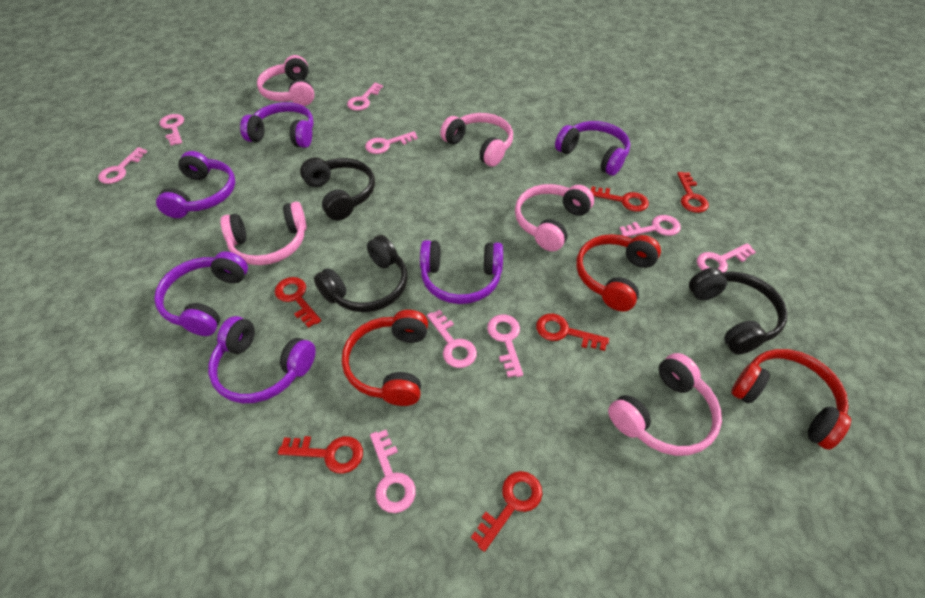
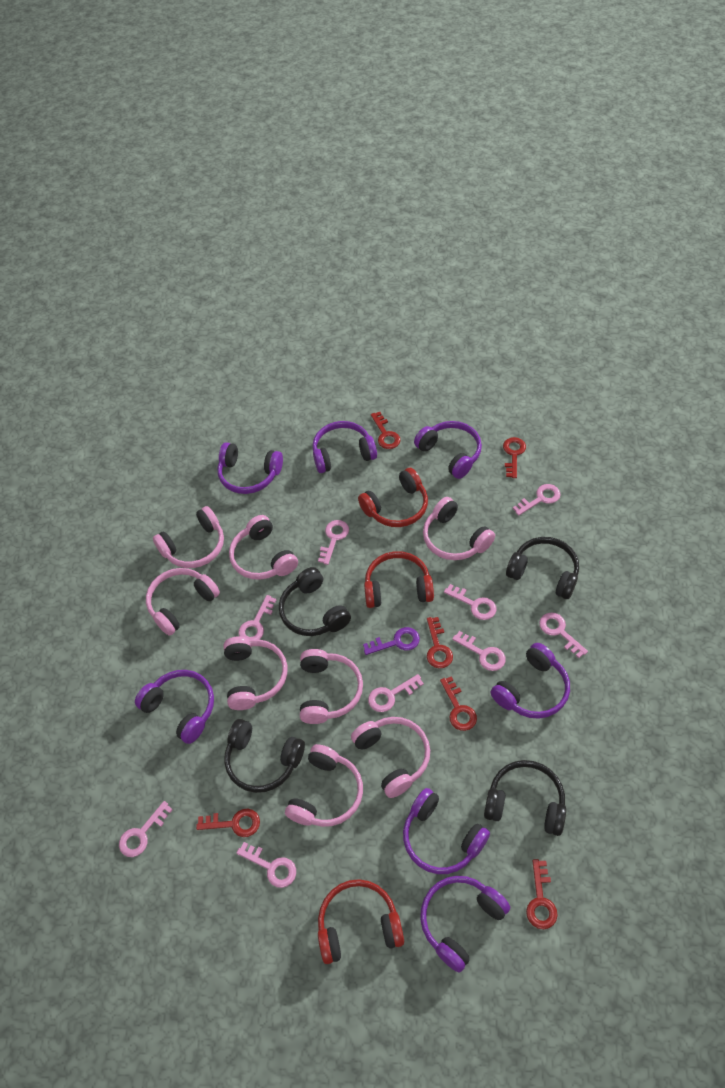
black headphones: [300,157,375,221] [314,235,407,312] [689,268,788,355] = 3 -> [224,719,305,793] [279,567,351,636] [484,760,566,836] [506,537,579,599] = 4
pink headphones: [221,202,307,265] [257,55,314,106] [440,113,513,167] [515,184,594,251] [608,353,722,456] = 5 -> [146,568,220,636] [153,506,224,568] [224,636,288,710] [229,515,298,580] [285,744,363,827] [300,649,363,724] [351,717,430,798] [423,497,495,560] = 8
purple headphones: [154,251,248,336] [156,151,235,218] [208,316,316,403] [240,102,314,148] [420,240,503,304] [555,121,630,176] = 6 -> [135,670,214,744] [217,442,283,494] [312,421,377,473] [403,788,490,874] [414,421,482,479] [420,876,510,973] [491,643,570,719] = 7
purple key: none = 0 -> [363,627,420,655] = 1

